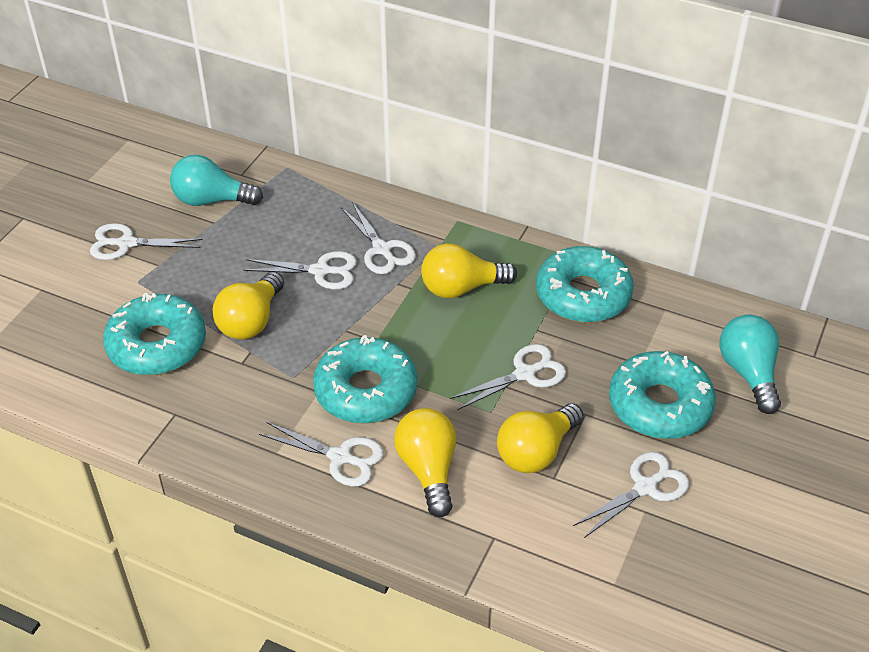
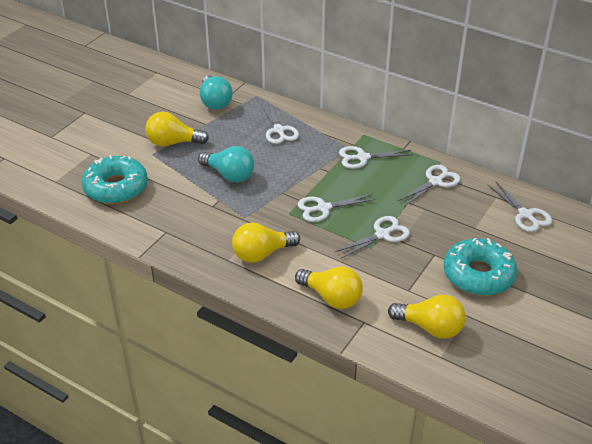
turquoise donut: [103,293,206,375] [313,335,417,424] [536,246,634,323] [609,351,716,439] = 4 -> [82,155,148,204] [444,238,517,296] = 2

